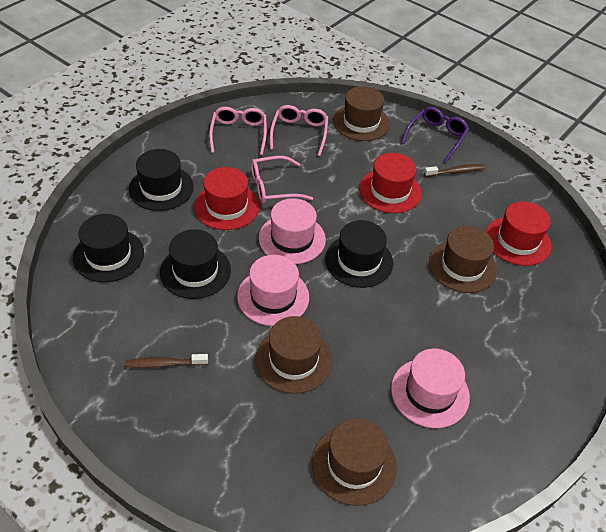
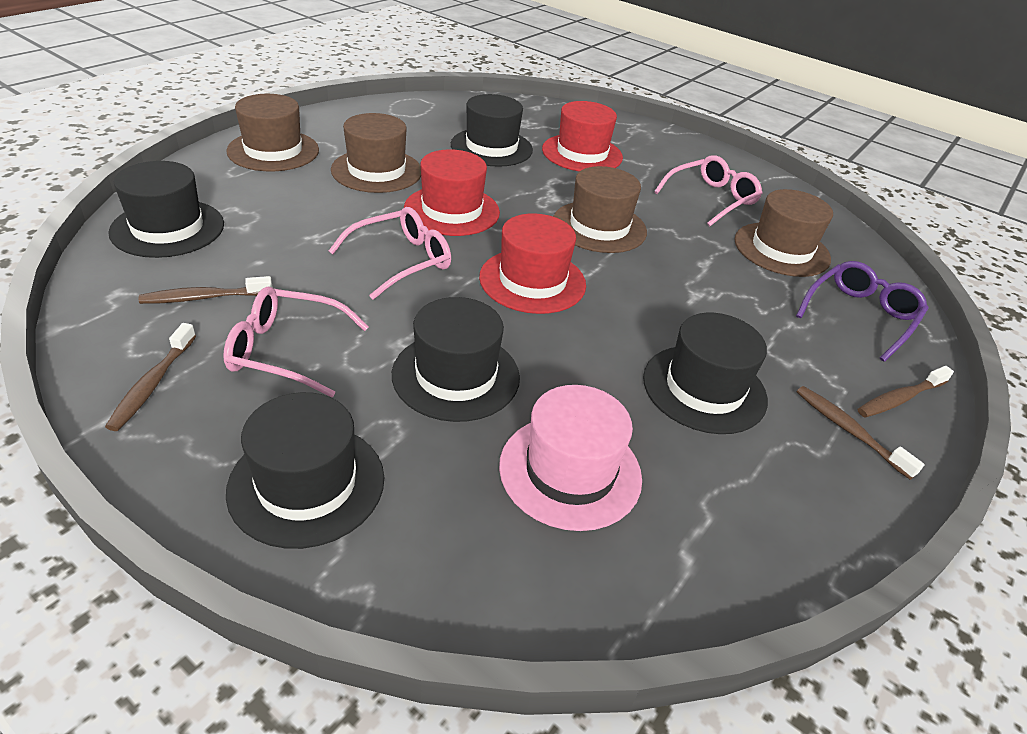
black hat: [73,214,144,282] [129,149,194,211] [160,229,231,299] [325,220,393,288] = 4 -> [108,161,224,258] [226,392,384,549] [392,297,520,422] [451,94,533,167] [643,313,768,434] = 5
brown toothbrush: [125,354,208,368] [424,164,485,177] = 2 -> [105,323,196,431] [139,276,272,304] [796,386,924,480] [858,366,954,418] = 4
pink hat: [237,255,309,326] [259,198,326,264] [391,349,470,428] = 3 -> [499,385,642,531] = 1

